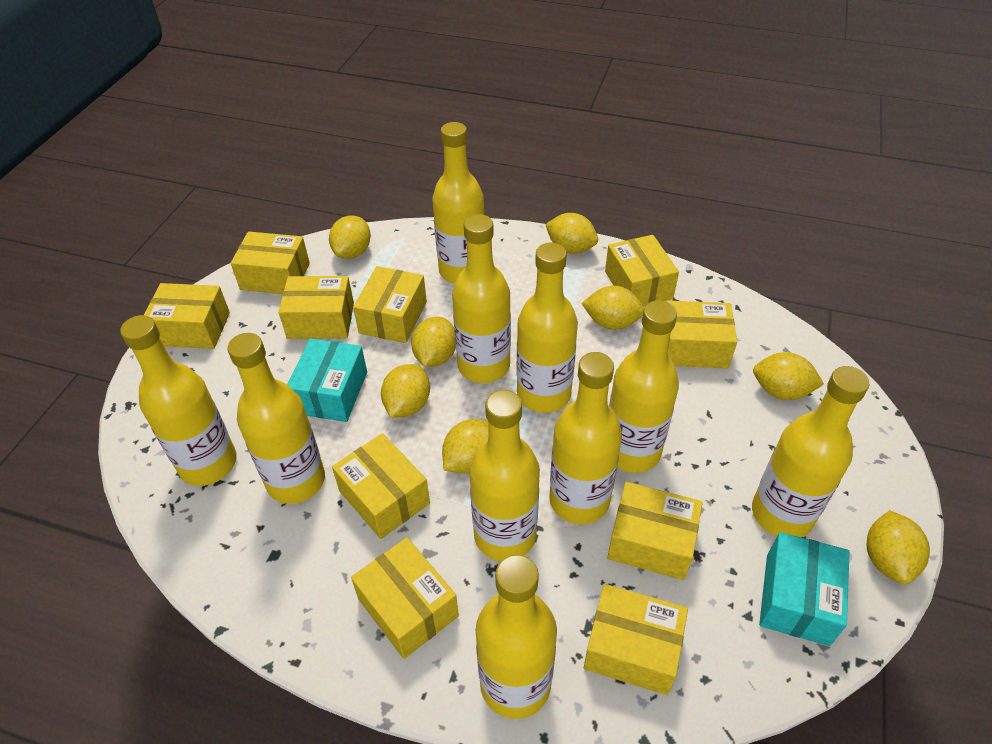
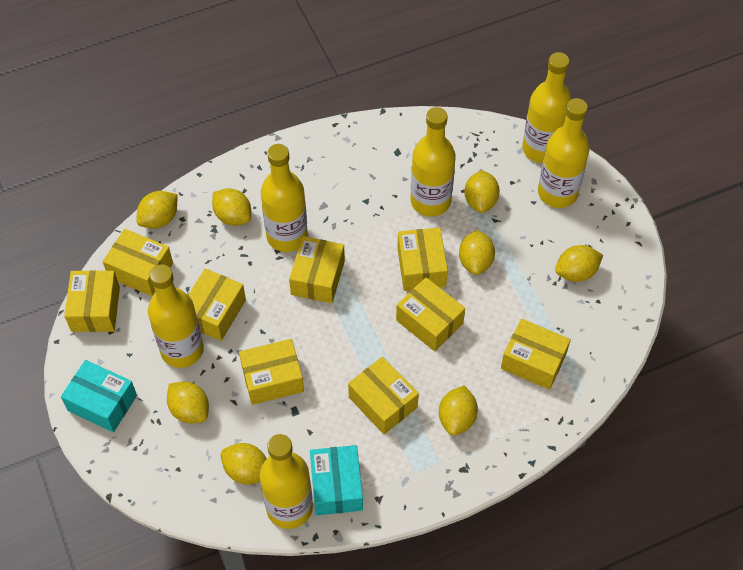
yellow bottle: [120,315,237,486] [228,333,325,504] [432,122,484,284] [452,214,511,383] [469,390,540,561] [476,554,557,719] [517,243,578,413] [549,352,622,524] [609,300,679,473] [752,366,869,537] = 10 -> [148,264,204,368] [260,434,313,529] [261,144,308,252] [411,107,456,217] [522,52,571,163] [538,98,590,208] = 6
yellow box: [144,283,230,349] [231,232,310,294] [278,276,354,339] [332,433,430,539] [351,537,459,659] [353,266,427,343] [584,584,688,695] [605,235,679,306] [607,482,703,580] [667,301,737,369] = 10 -> [64,270,120,332] [102,229,173,296] [188,269,246,341] [239,339,304,405] [289,236,345,303] [348,357,419,434] [396,277,465,351] [397,227,448,291] [501,319,571,390] = 9

